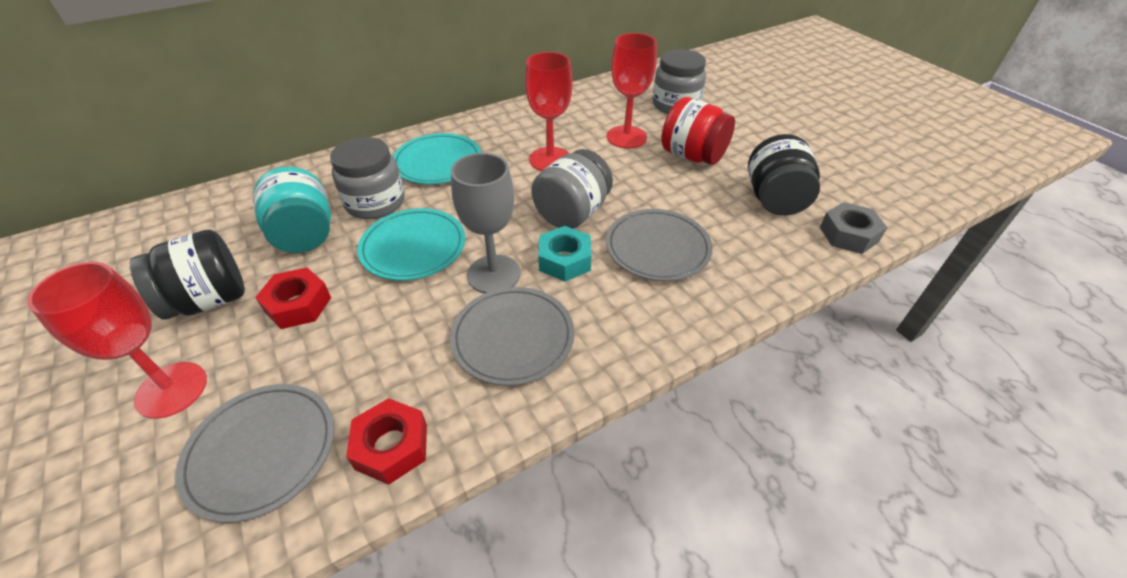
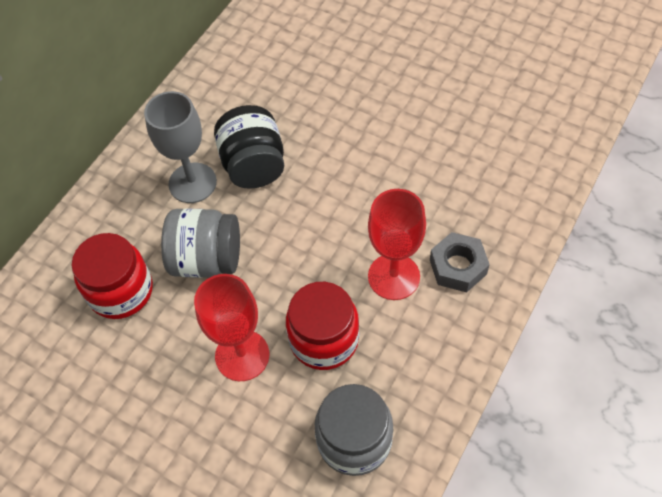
black jar: [130,230,245,319] [748,134,820,215] = 2 -> [214,105,284,189] = 1
grey jar: [330,137,405,219] [531,149,613,229] [652,49,706,114] = 3 -> [161,208,240,278] [315,384,393,476] = 2
grey plate: [175,384,334,523] [450,287,574,386] [606,209,713,281] = 3 -> none = 0
red goblet: [27,262,207,419] [525,52,572,171] [607,33,657,149] = 3 -> [194,274,269,381] [368,189,426,300] = 2
red jar: [661,97,735,165] = 1 -> [72,233,153,319] [286,282,359,370] = 2
red nut: [255,268,331,329] [346,398,427,485] = 2 -> none = 0
turquoise jar: [253,166,331,253] = 1 -> none = 0
turquoise nut: [538,226,592,282] = 1 -> none = 0
turquoise plate: [357,208,465,280] [393,133,481,184] = 2 -> none = 0

